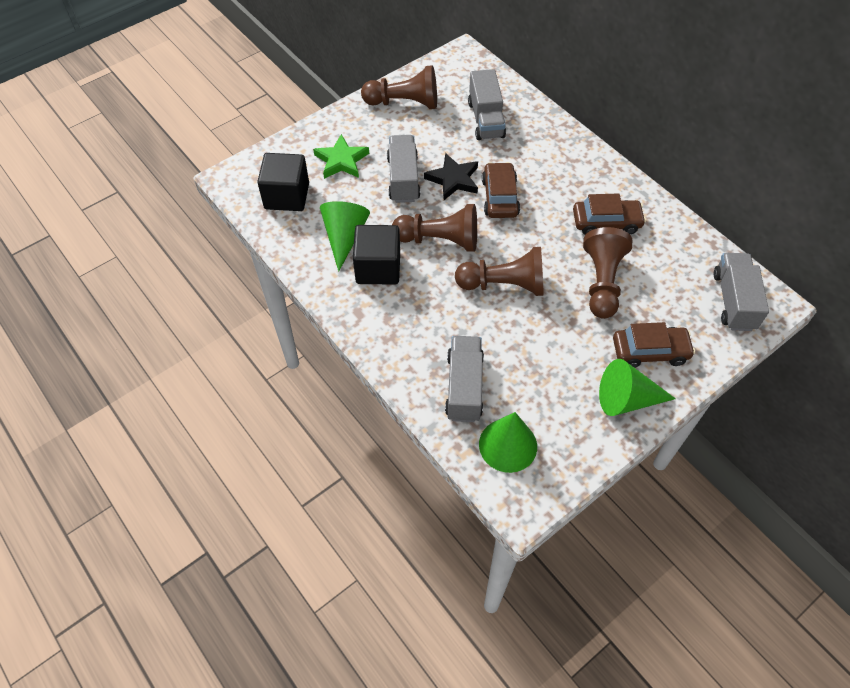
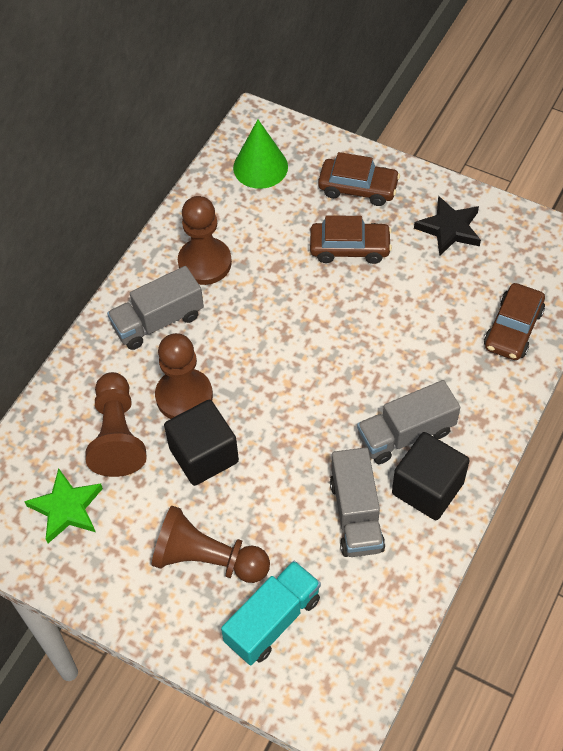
green cone: [320,201,370,272] [479,412,537,473] [599,359,676,416] = 3 -> [233,120,288,189] = 1
grey truck: [387,135,420,203] [445,336,484,422] [468,69,506,140] [713,253,769,331] = 4 -> [107,266,204,350] [330,447,385,557] [357,380,460,464] = 3
turquoise truck: none = 0 -> [221,561,321,665] = 1

